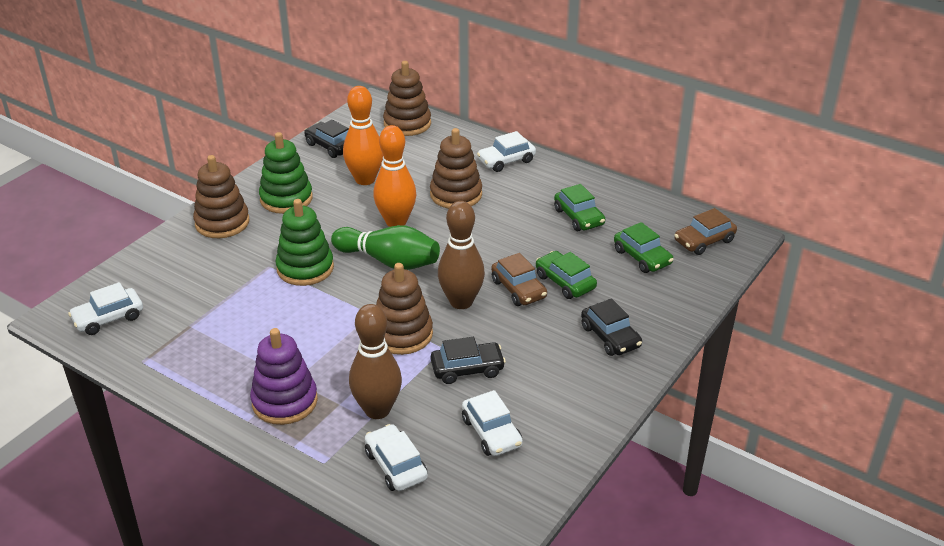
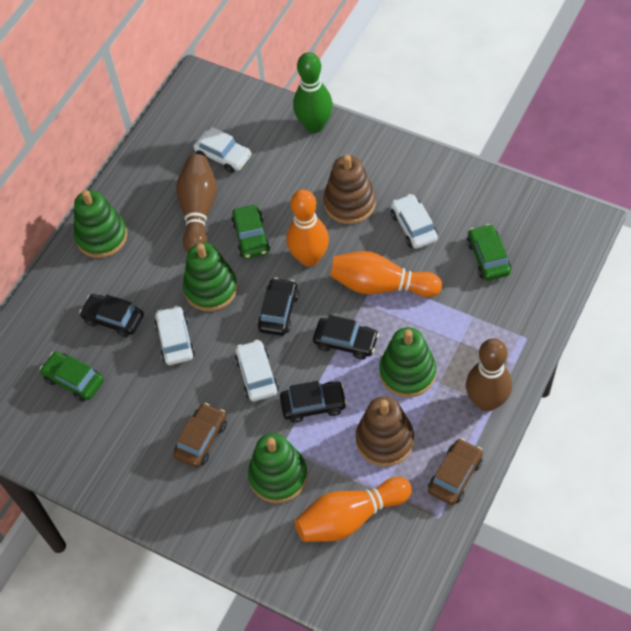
black car: [304,120,349,158] [431,337,506,384] [581,298,642,356] = 3 -> [79,294,144,338] [257,278,299,336] [280,381,347,423] [313,315,379,360] = 4
brown stacking toy: [193,155,250,238] [376,263,433,355] [383,61,431,136] [430,128,482,209] = 4 -> [323,155,376,224] [356,396,414,466] = 2
green stacking toy: [259,132,313,214] [275,199,334,286] = 2 -> [74,190,127,258] [183,243,238,311] [248,433,308,503] [379,327,436,397] = 4
orange bowling pin: [343,86,383,185] [373,125,416,227] = 2 -> [286,189,329,267] [295,477,412,542] [330,251,442,297] = 3
purple stacking toy: [250,328,318,425] = 1 -> none = 0

